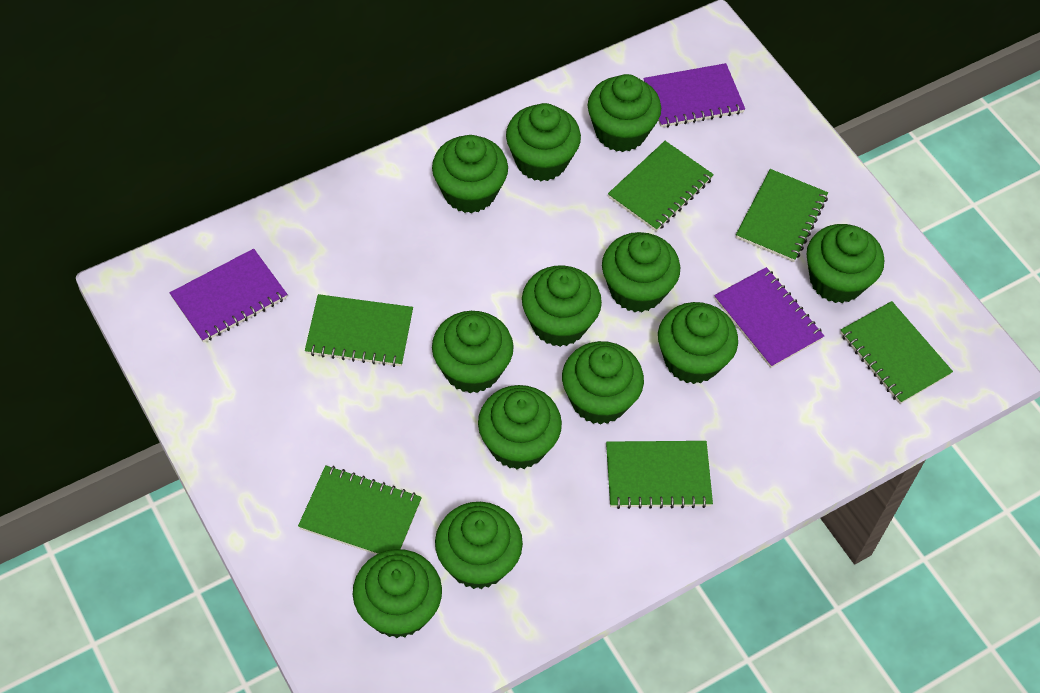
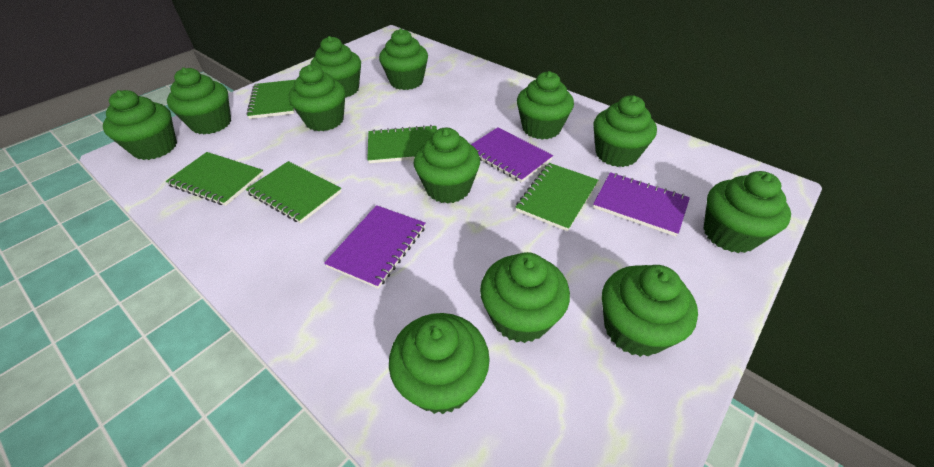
green notebook: [298,465,422,555] [305,294,413,367] [606,441,713,509] [608,141,714,232] [736,169,828,262] [840,301,953,404] = 6 -> [166,152,264,206] [246,80,295,119] [246,161,342,223] [367,125,437,164] [516,163,598,231] = 5

